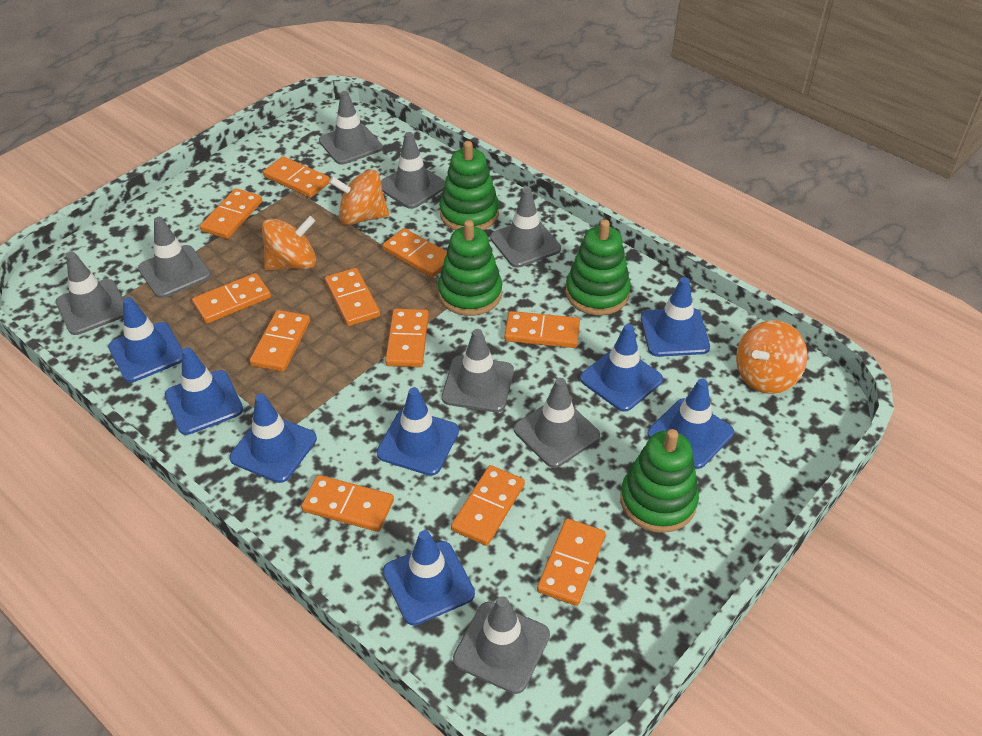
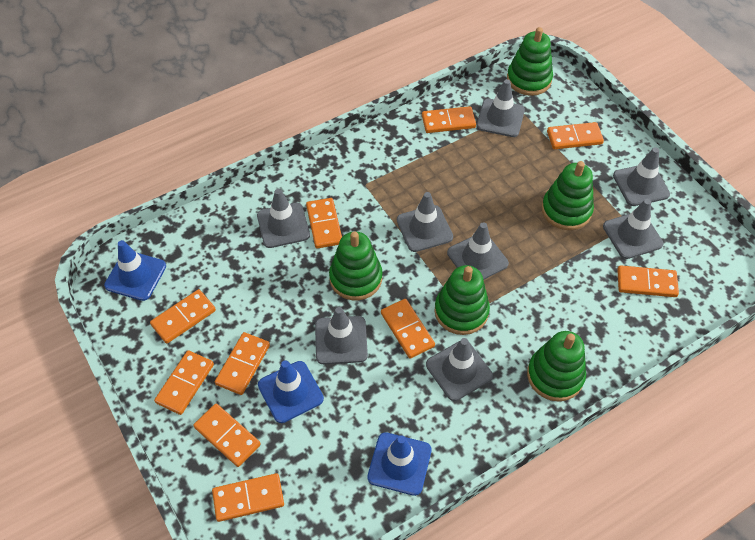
blue traffic cone: [108,297,182,382] [165,347,243,435] [229,394,317,483] [376,387,459,476] [383,530,475,626] [580,324,663,412] [641,277,710,357] [647,378,734,469] = 8 -> [104,240,166,301] [258,360,324,423] [367,432,432,496] = 3
green stacking toy: [438,220,502,316] [439,141,499,230] [566,219,631,315] [620,429,699,533] = 4 -> [329,231,383,300] [434,265,490,335] [507,27,553,96] [527,331,586,401] [542,161,594,230] = 5
orange domino: [192,273,271,324] [200,188,262,239] [250,310,310,372] [263,156,330,198] [301,475,394,532] [325,268,380,326] [382,228,447,278] [385,309,429,367] [451,465,525,546] [504,311,580,348] [537,518,605,606] = 11 -> [150,289,216,344] [154,350,214,415] [193,404,261,467] [212,473,284,522] [215,332,270,395] [306,198,342,249] [381,299,435,359] [422,106,476,133] [547,122,604,149] [617,265,679,297] = 10
orange spinning top: [262,216,316,271] [329,170,389,226] [736,320,808,394] = 3 -> none = 0

